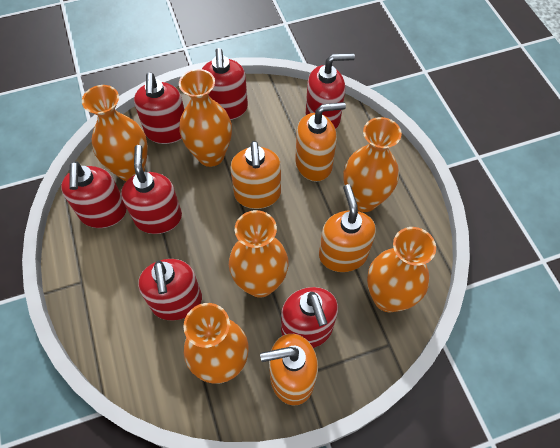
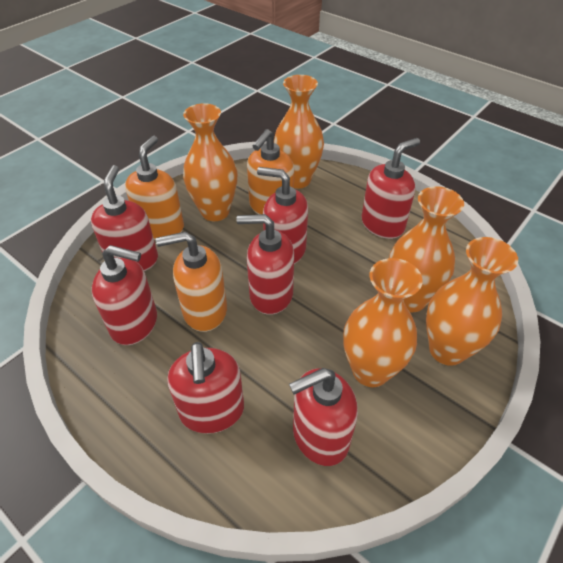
orange soap dispenser: [230,141,281,209] [260,334,318,405] [295,102,346,182] [319,184,376,272] = 4 -> [125,136,184,240] [156,232,227,332] [247,129,294,215] = 3
orange vase: [82,85,148,181] [179,69,232,167] [183,303,248,384] [229,210,289,298] [343,117,402,212] [367,227,436,312] = 6 -> [183,103,237,221] [274,75,324,189] [343,258,423,387] [389,186,464,312] [426,237,518,366] = 5

